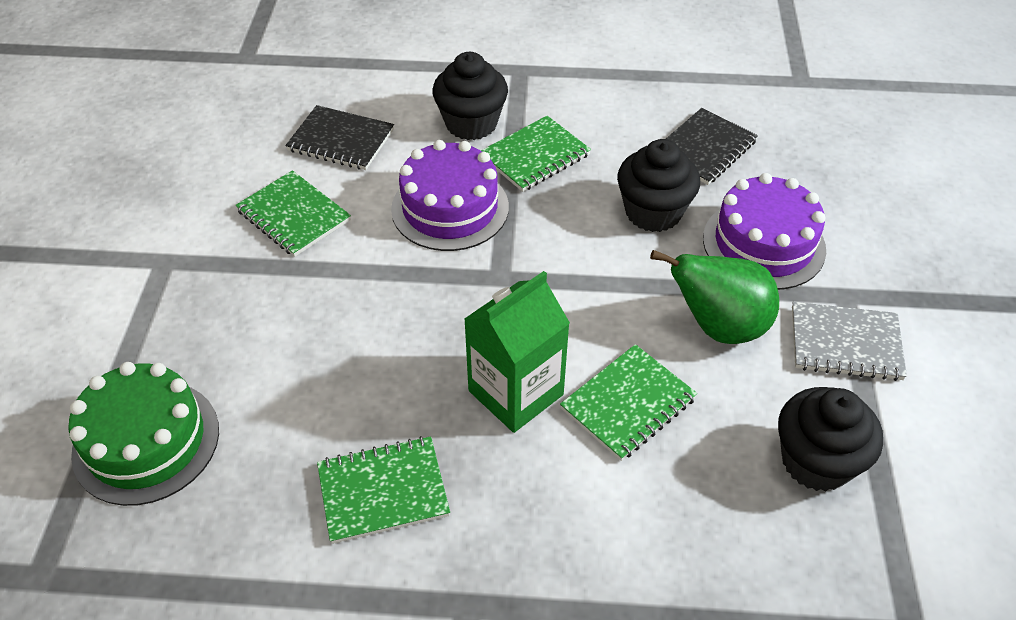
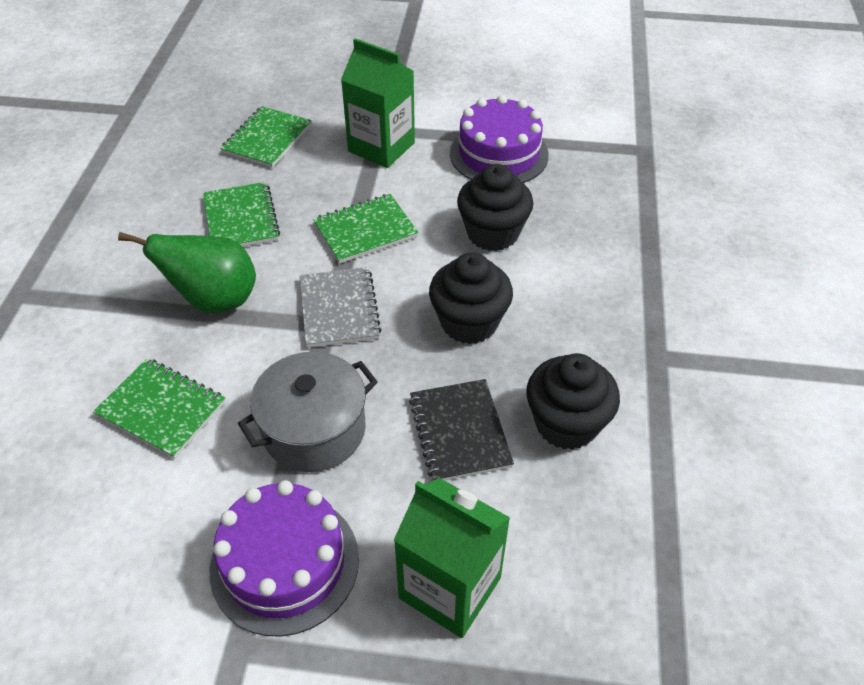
black notebook: [285,105,394,170] [666,108,758,185] = 2 -> [409,379,514,481] = 1
green cake: [68,362,219,506] = 1 -> none = 0
green carton: [464,271,570,433] = 1 -> [341,38,415,168] [394,478,510,638] = 2
grey pot: none = 0 -> [238,352,378,472] = 1

